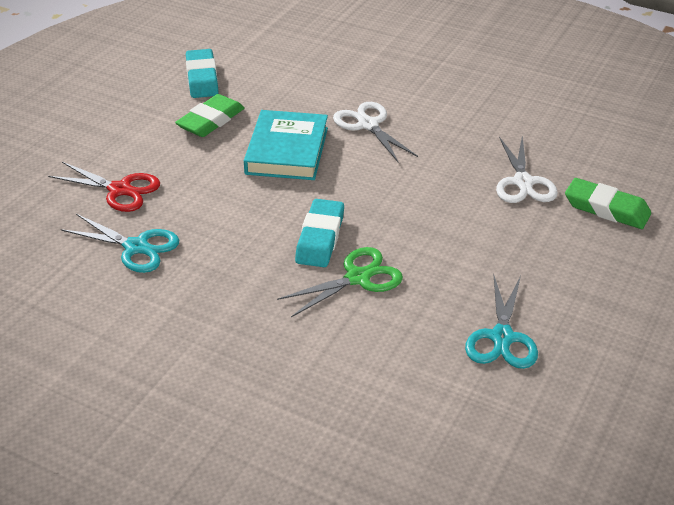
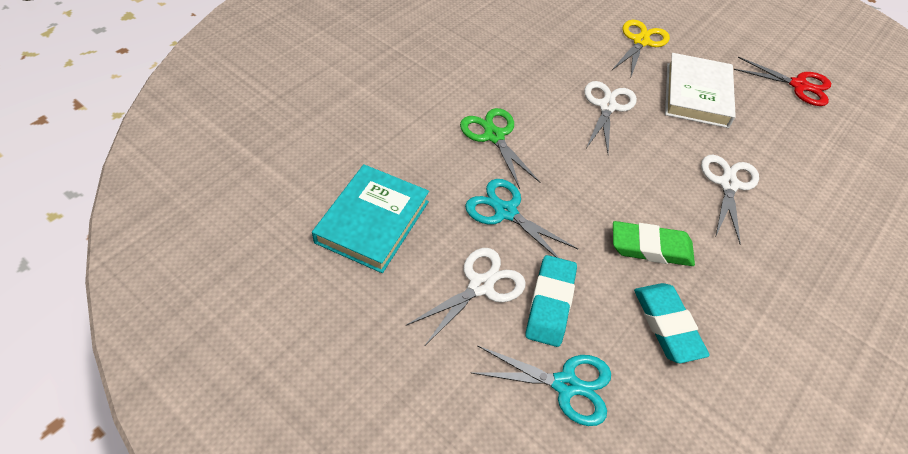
green eraser: [175,94,245,137] [565,178,651,229] = 2 -> [613,221,695,266] = 1
white book: none = 0 -> [665,53,736,128] = 1
white scissors: [333,102,418,163] [496,136,558,203] = 2 -> [406,248,526,347] [584,81,637,153] [701,155,759,244] = 3
yellow scissors: none = 0 -> [612,20,670,76] = 1

